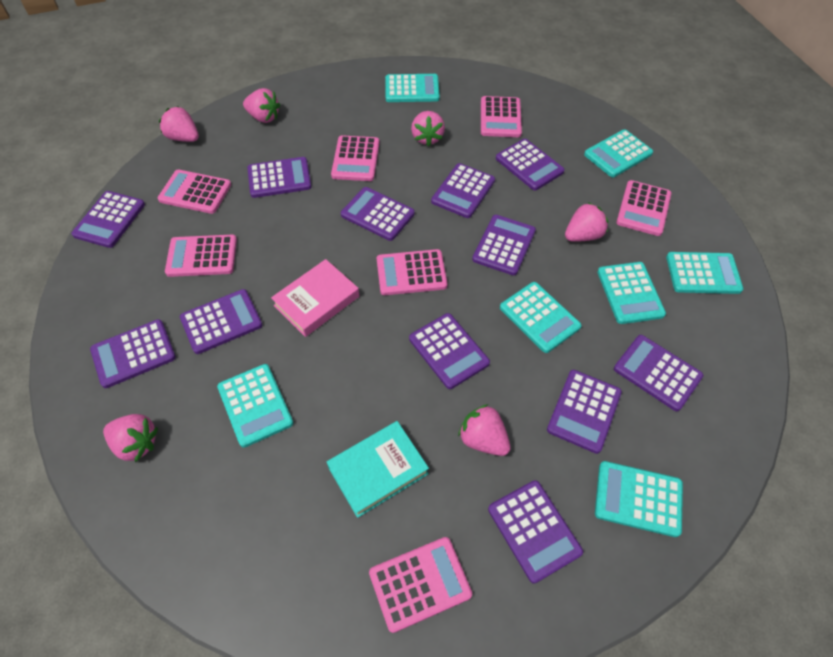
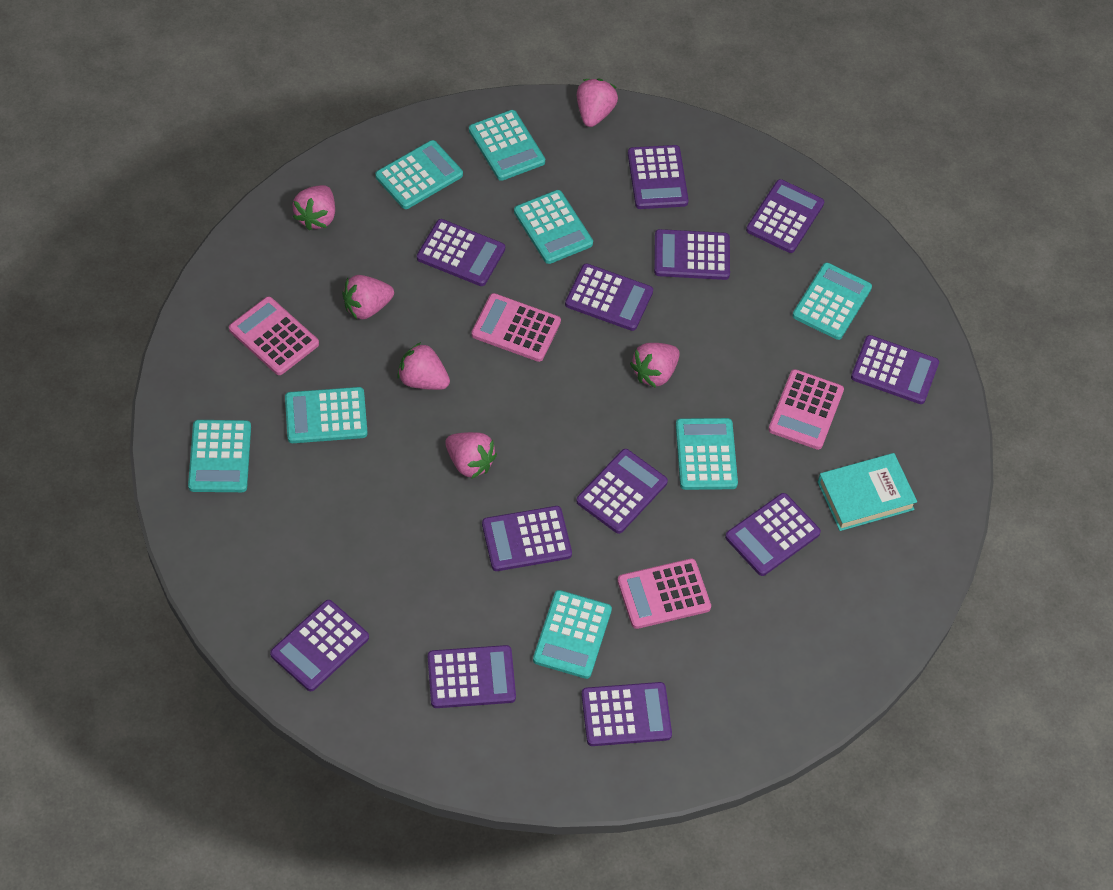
pink book: [271,259,359,337] = 1 -> none = 0
pink calculator: [158,170,231,214] [165,235,237,277] [331,135,379,181] [369,537,472,633] [377,249,447,295] [481,96,522,137] [616,180,672,236] = 7 -> [229,297,319,375] [471,293,561,362] [617,559,711,629] [768,369,844,450] = 4
turquoise calculator: [217,364,293,448] [385,74,440,102] [500,282,582,353] [584,129,653,177] [595,461,683,537] [597,262,666,324] [666,252,743,294] = 7 -> [188,420,251,492] [285,387,368,443] [375,140,463,209] [469,110,545,181] [514,190,593,264] [533,590,612,679] [676,418,738,490] [792,263,872,340] = 8

